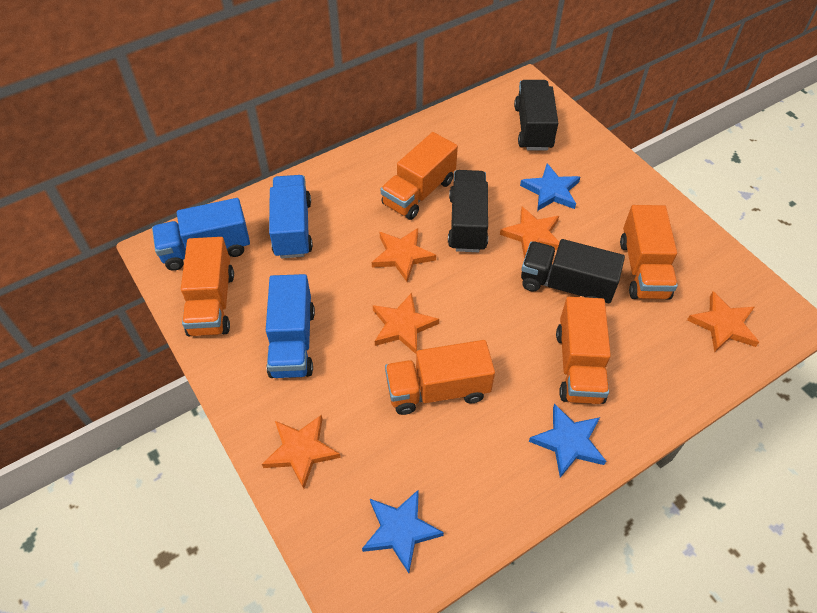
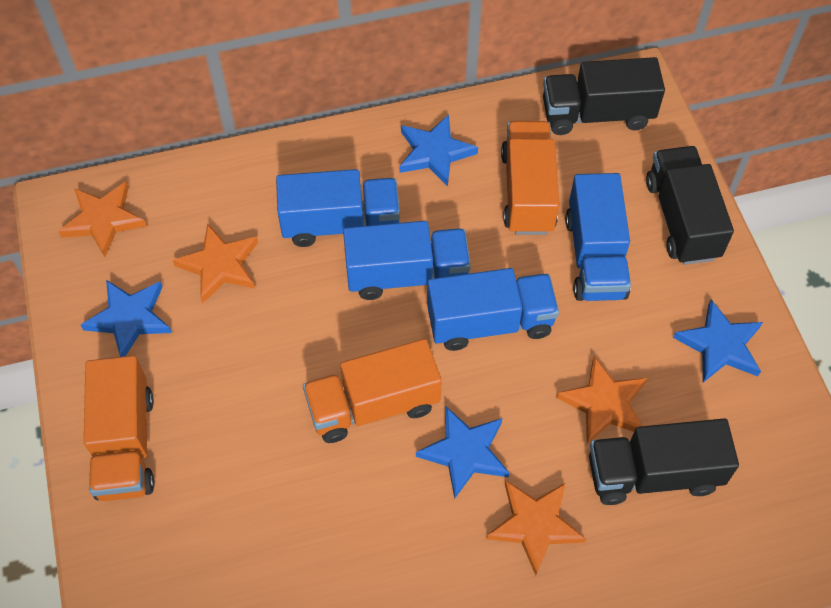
blue star: [362,489,444,573] [520,163,580,211] [529,404,606,478] = 3 -> [81,280,172,357] [399,115,478,187] [416,406,509,499] [673,299,763,383] = 4
blue truck: [152,198,250,271] [266,274,315,378] [269,175,313,259] = 3 -> [276,169,400,247] [343,221,471,300] [427,268,559,351] [565,173,631,301] = 4
orange star: [262,415,341,489] [372,228,436,282] [373,293,439,354] [500,207,559,259] [687,291,759,352] = 5 -> [58,182,147,257] [172,223,258,304] [486,481,586,575] [556,356,647,444] = 4
orange truck: [181,237,234,336] [381,132,458,220] [385,340,495,415] [556,297,611,404] [620,205,678,300] = 5 -> [84,356,155,501] [303,339,442,443] [501,121,559,235] = 3

